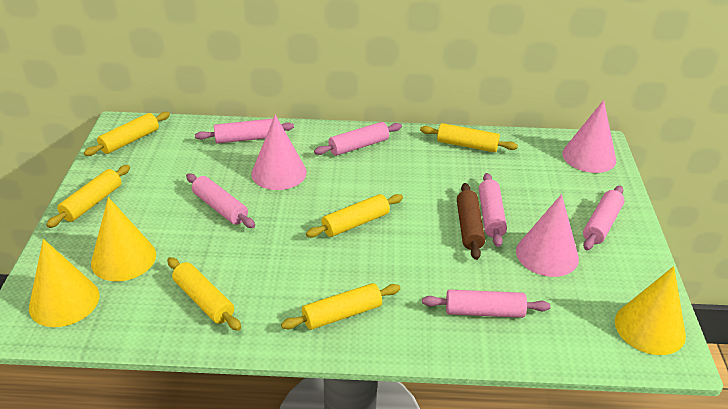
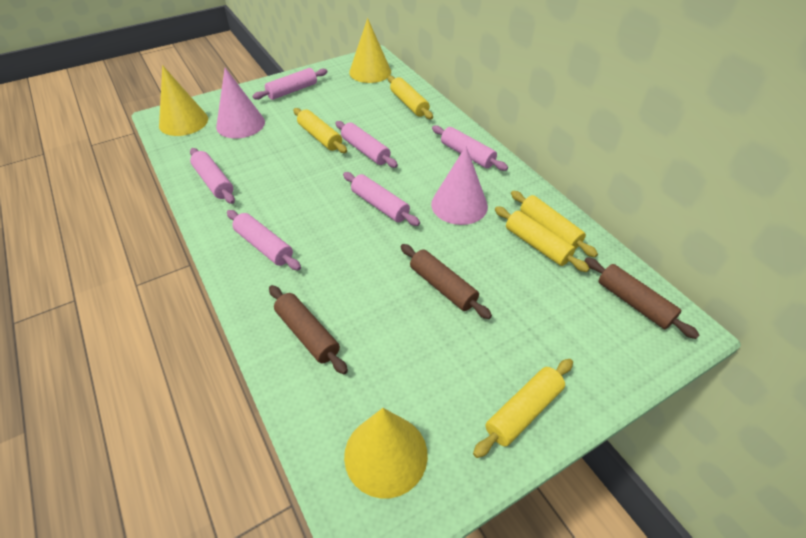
brown rolling pin: [457,183,485,260] = 1 -> [269,285,348,374] [401,244,492,319] [584,257,699,339] = 3
pink cone: [251,115,307,190] [516,194,579,277] [562,100,616,173] = 3 -> [216,68,265,138] [431,146,488,225] = 2
yellow rolling pin: [46,165,130,228] [84,112,170,156] [167,257,241,331] [281,283,401,330] [306,194,403,238] [420,123,518,152] = 6 -> [293,108,347,153] [388,76,433,119] [473,359,573,458] [495,206,590,272] [511,191,598,257] = 5

